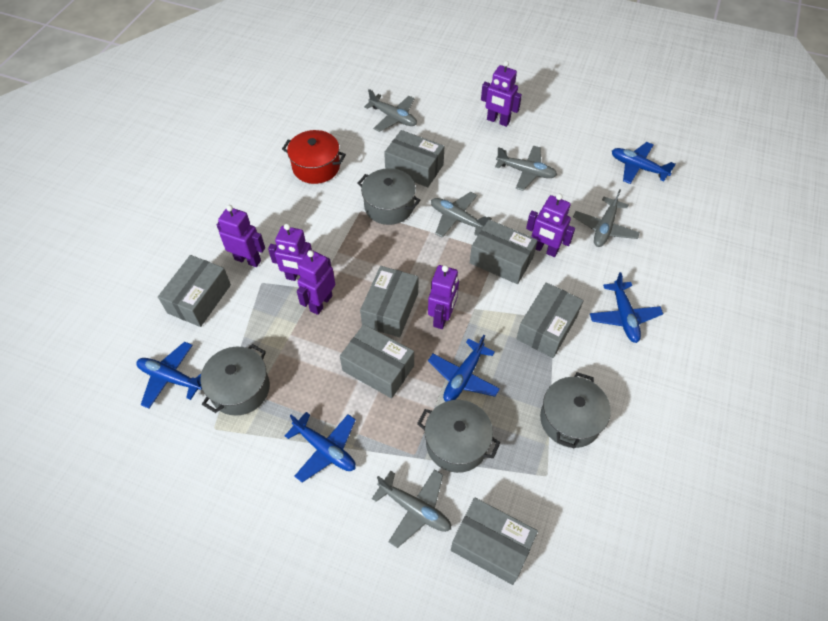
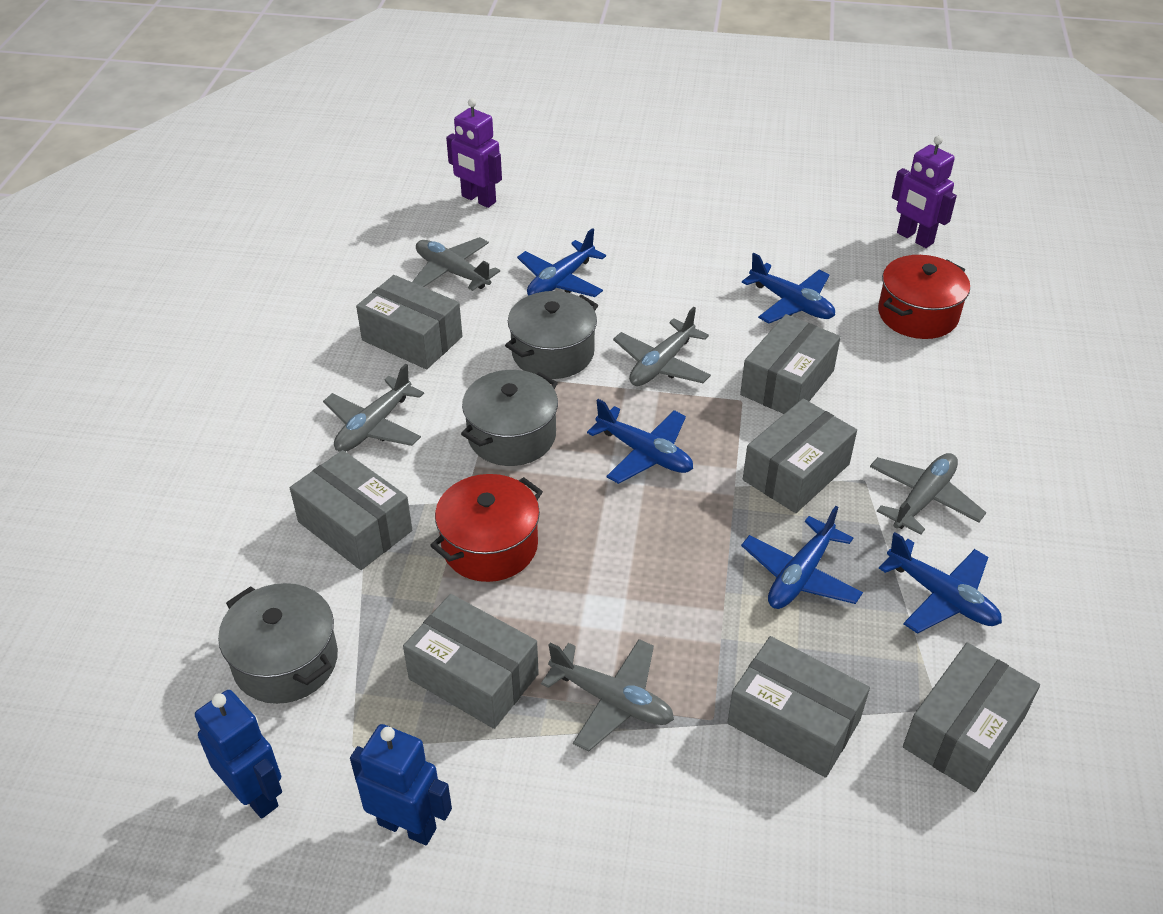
blue robot: none = 0 -> [195,690,282,819] [350,724,452,845] = 2
grey pot: [201,344,270,416] [357,168,420,225] [417,400,500,473] [540,372,611,448] = 4 -> [218,583,338,704] [461,370,558,466] [505,291,598,379] = 3
purple robot: [217,205,265,267] [268,224,312,281] [297,250,335,315] [428,265,459,329] [481,61,522,127] [526,194,575,257] = 6 -> [446,98,502,208] [892,136,957,248] = 2
red pot: [282,130,346,184] = 1 -> [430,474,543,582] [878,255,970,339] = 2

